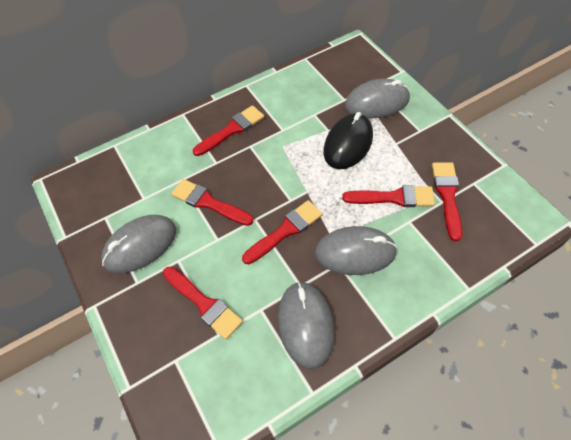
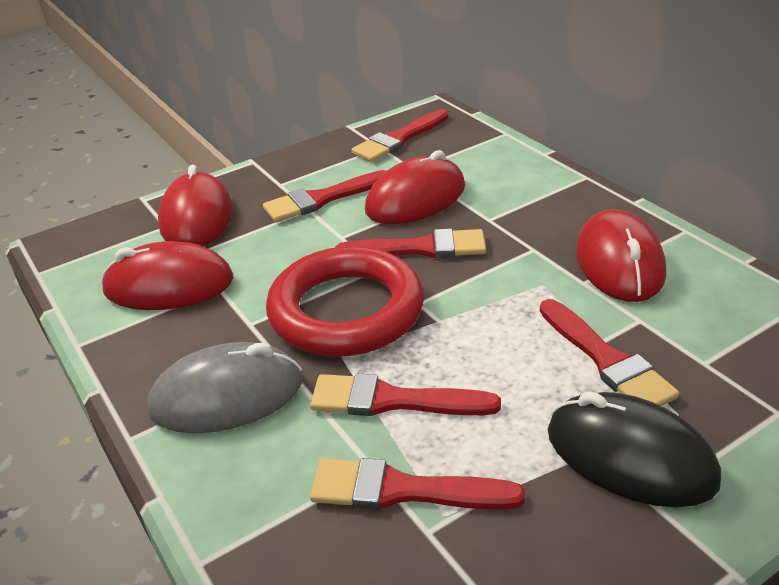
grey mouse: [101,215,176,273] [278,282,334,369] [315,226,397,275] [345,79,410,118] = 4 -> [147,342,302,433] = 1
red mouse: none = 0 -> [101,241,233,310] [158,165,233,246] [365,150,465,224] [576,209,666,302] = 4
red ring: none = 0 -> [266,246,424,357] = 1

